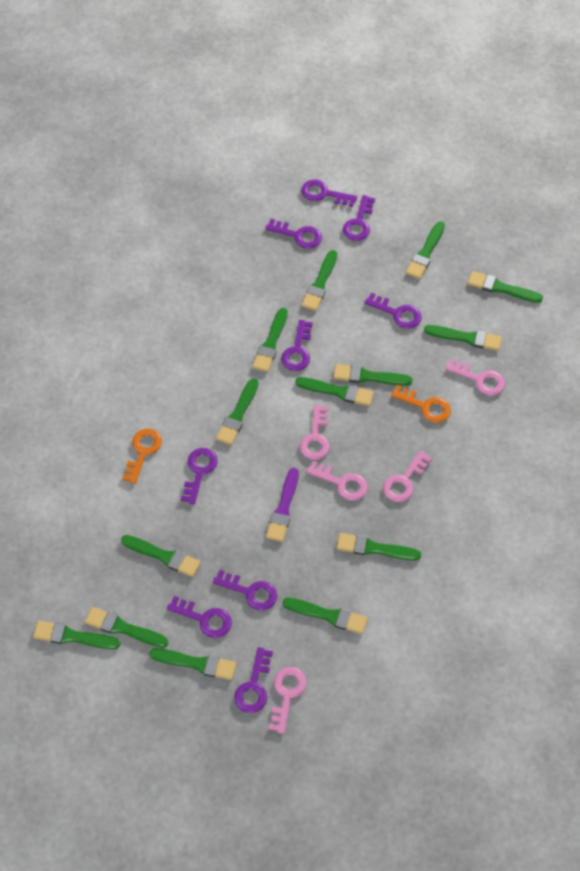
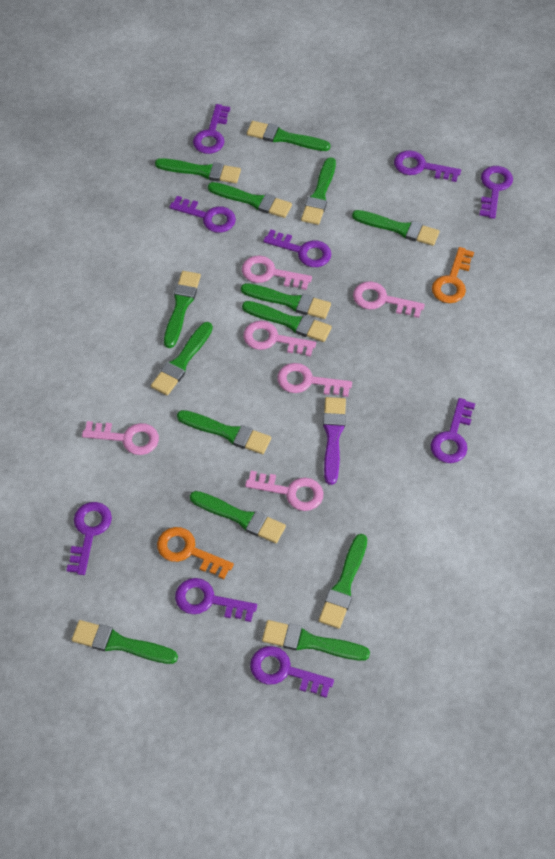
pink key: [269,667,307,734] [300,405,329,460] [306,460,368,500] [383,451,432,502] [445,358,505,396] = 5 -> [82,421,159,455] [242,255,312,290] [243,321,316,357] [245,471,323,511] [277,363,352,397] [353,281,425,318] = 6

